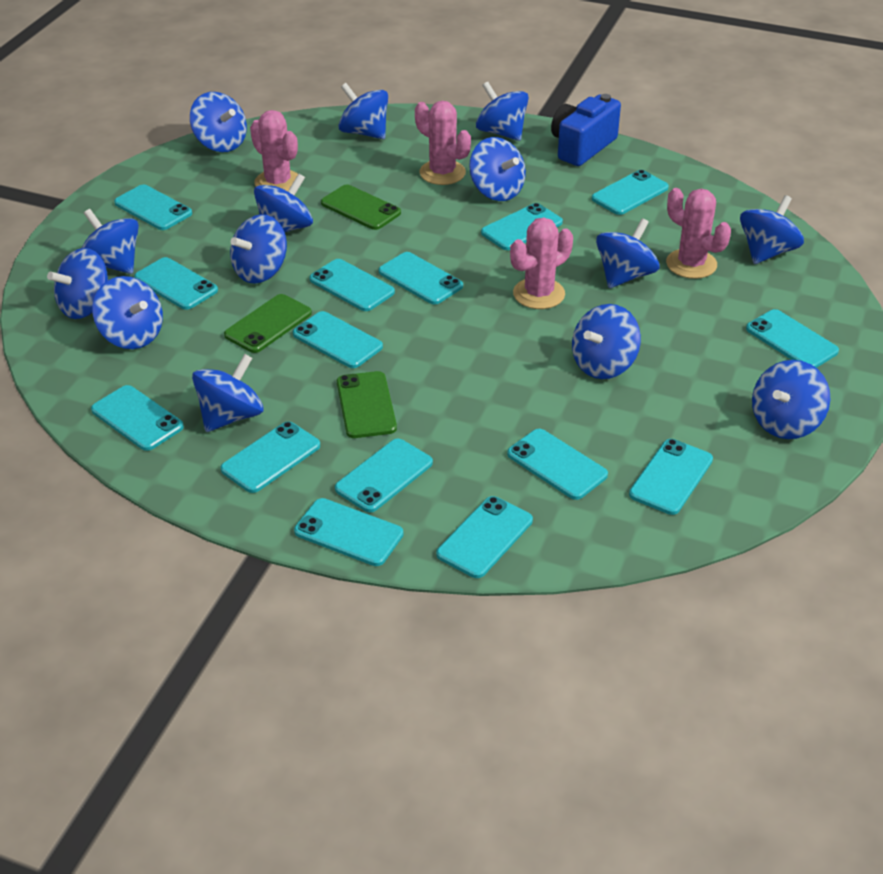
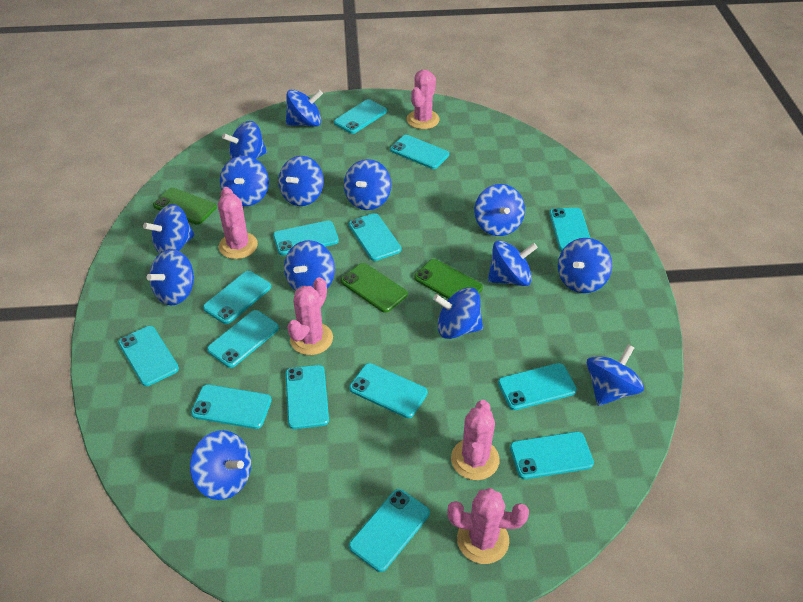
blue camera: [551,94,621,166] = 1 -> none = 0
pink cactus: [250,110,298,191] [415,101,471,185] [510,217,573,309] [666,188,731,279] = 4 -> [218,187,258,259] [287,277,333,355] [407,70,440,129] [447,488,529,564] [451,400,499,480] = 5
turquoise phone: [91,385,184,451] [114,185,192,230] [134,257,218,310] [221,421,320,493] [293,311,383,368] [294,498,403,566] [309,259,395,311] [335,439,433,513] [379,252,463,304] [436,496,533,578] [481,203,563,250] [507,429,608,500] [592,170,669,215] [629,439,713,515] [746,309,839,368] = 15 -> [118,326,179,386] [191,384,272,429] [203,271,271,324] [207,310,279,368] [273,221,339,256] [285,365,329,429] [334,99,387,134] [348,213,401,261] [349,363,428,418] [349,489,430,572] [390,135,449,169] [498,363,577,410] [510,432,594,479] [549,208,590,251] = 14

